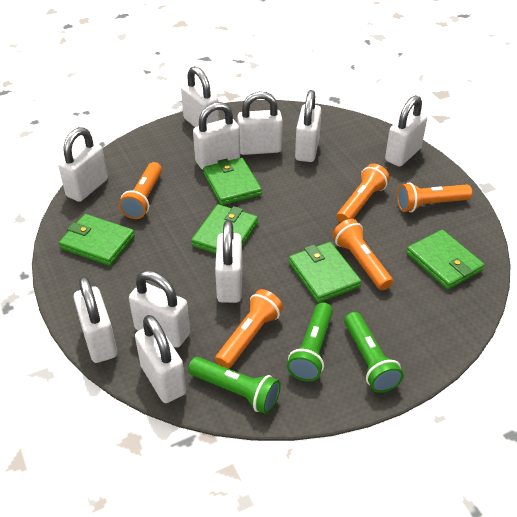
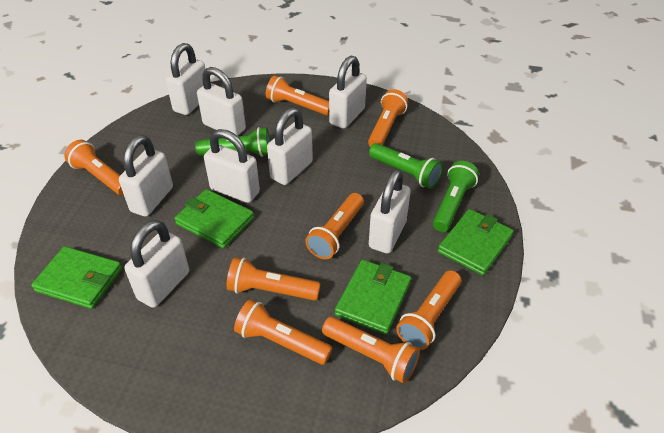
green wallet: [59,214,135,266] [191,204,258,254] [203,158,262,205] [289,242,361,303] [406,230,484,290] = 5 -> [31,246,122,309] [174,189,254,249] [335,260,411,335] [438,209,514,276] = 4
orange flashlight: [119,162,162,219] [215,289,283,369] [332,219,393,290] [337,163,390,223] [397,182,472,212] = 5 -> [64,140,124,195] [226,257,321,301] [234,299,332,365] [266,75,329,116] [305,193,364,259] [322,317,420,384] [368,89,408,147] [396,270,461,350] = 8
white padlock: [58,127,108,202] [74,276,117,363] [129,270,190,348] [135,315,186,403] [181,66,219,127] [193,102,240,170] [215,220,242,303] [237,91,283,155] [295,90,321,162] [385,95,427,167] = 10 -> [119,135,173,217] [124,220,189,308] [166,43,205,115] [197,67,246,136] [204,129,260,203] [267,108,313,185] [329,56,367,129] [369,169,411,254] = 8

